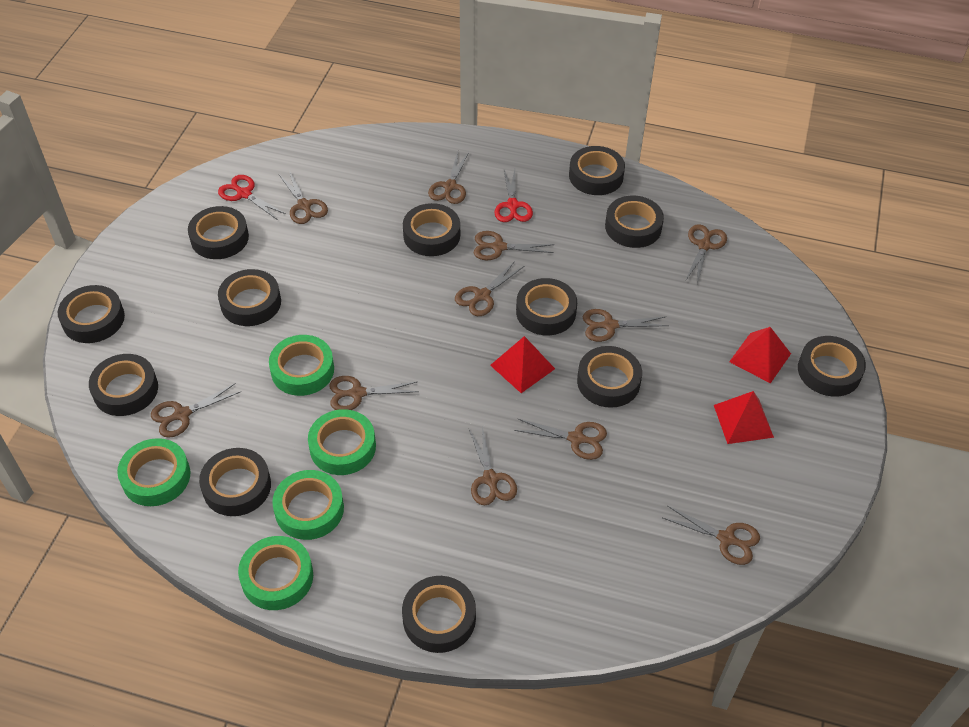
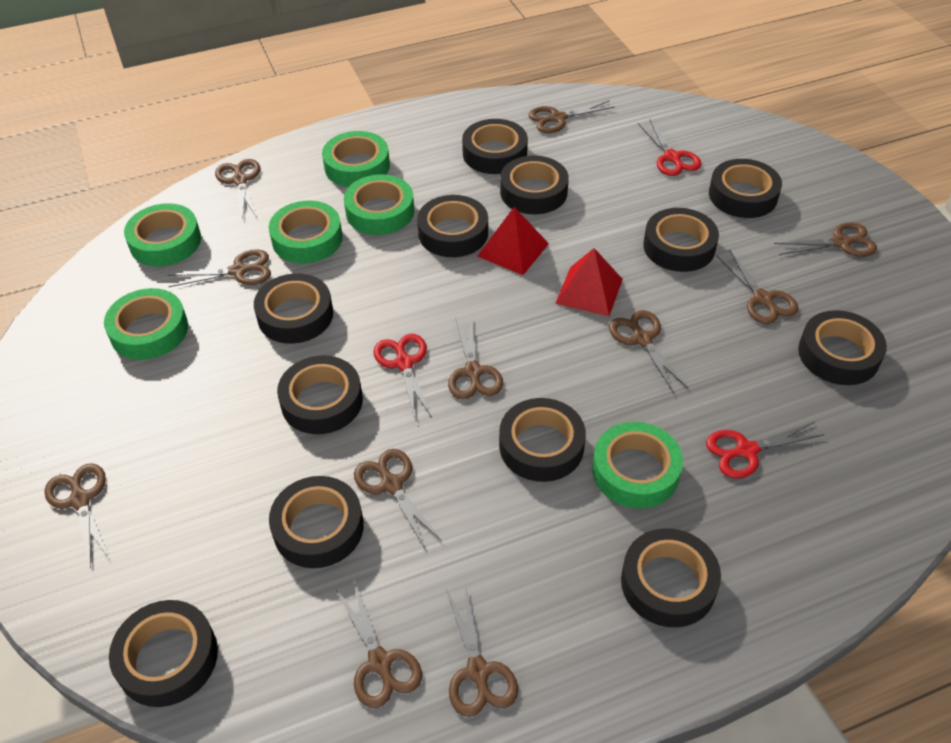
green tape: [117,438,190,506] [238,536,313,610] [269,335,334,396] [272,470,344,540] [308,409,376,475] = 5 -> [104,288,188,360] [124,203,201,267] [269,201,343,263] [322,131,390,187] [344,174,414,235] [592,422,683,508] = 6
red pyramid: [490,336,555,393] [714,391,774,444] [729,327,791,384] = 3 -> [477,207,549,275] [555,248,623,316] = 2
red scissors: [218,175,286,220] [494,169,533,222] = 2 -> [373,334,432,419] [638,120,701,176] [706,422,825,479] = 3

